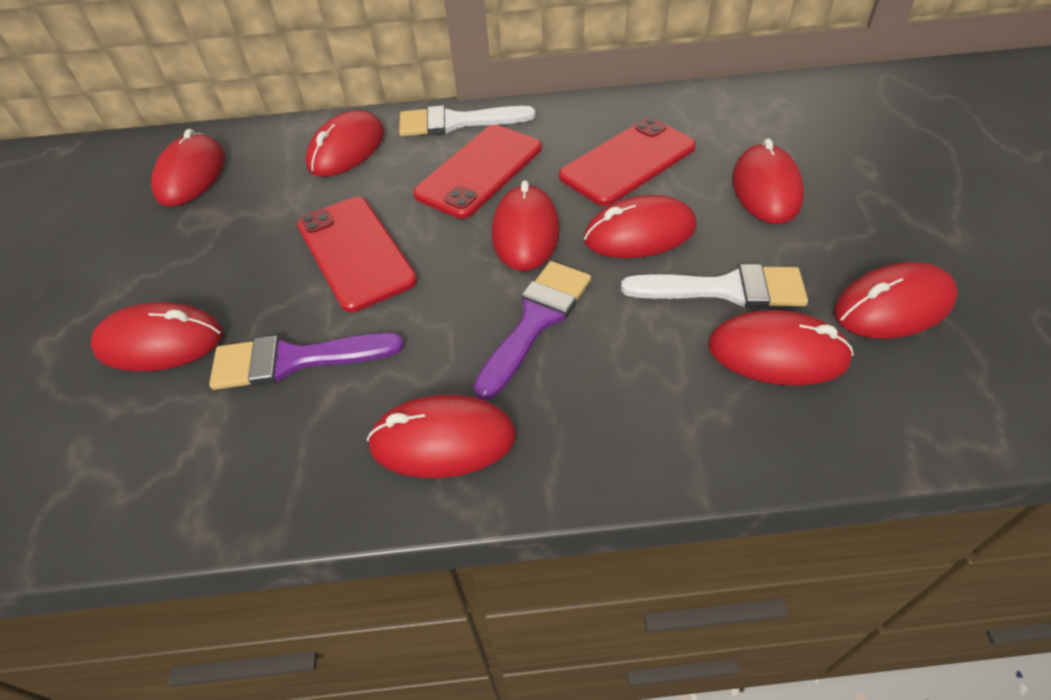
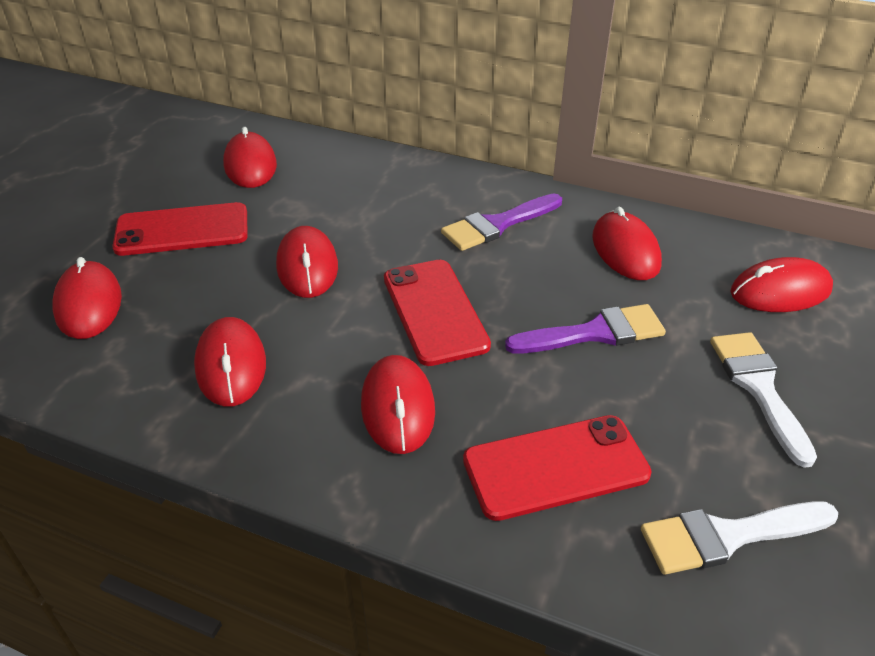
red mouse: [90,302,223,371] [151,129,225,207] [306,110,384,177] [367,395,516,478] [492,180,560,271] [584,195,697,258] [708,310,854,386] [732,138,804,224] [834,262,958,338] = 9 -> [52,257,122,339] [194,317,266,406] [223,127,277,188] [276,226,338,298] [361,355,435,454] [592,207,662,280] [730,257,833,312] = 7

